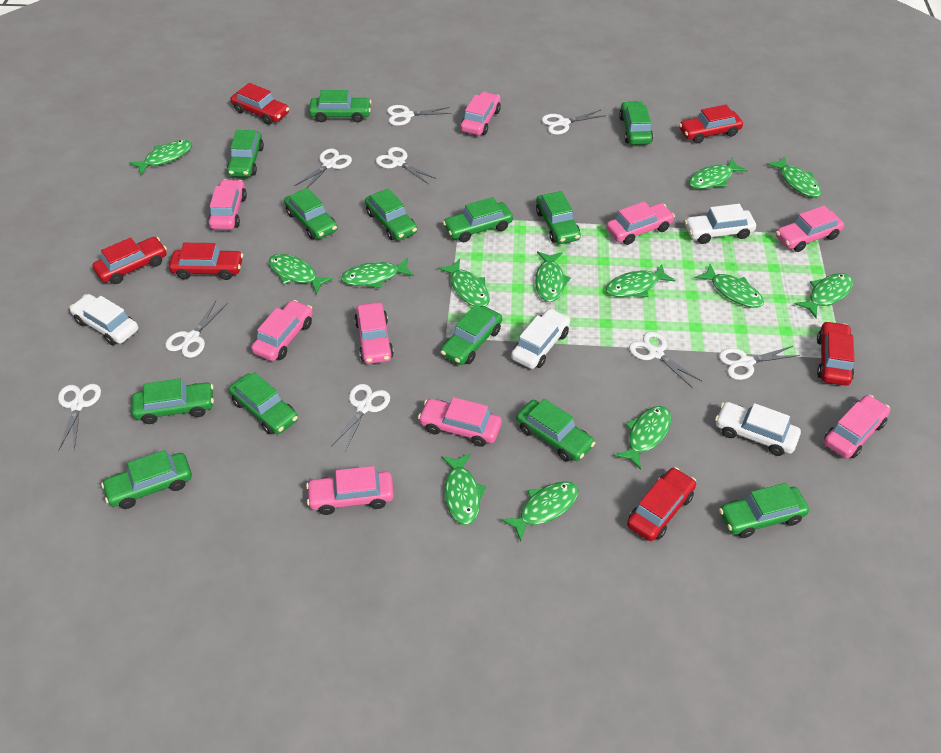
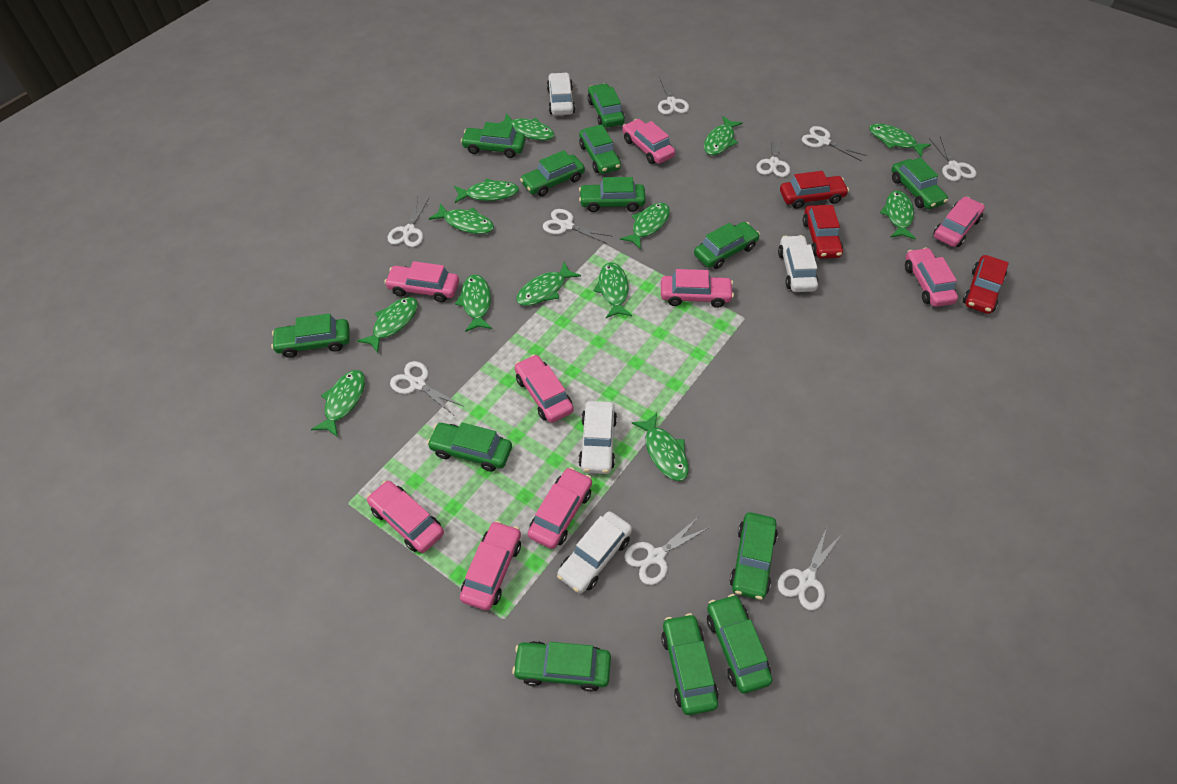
red car: [93,237,167,284] [169,243,243,280] [231,83,289,125] [627,467,696,541] [679,105,743,144] [817,321,854,386] = 6 -> [780,171,849,209] [803,205,843,259] [963,255,1009,314] = 3

